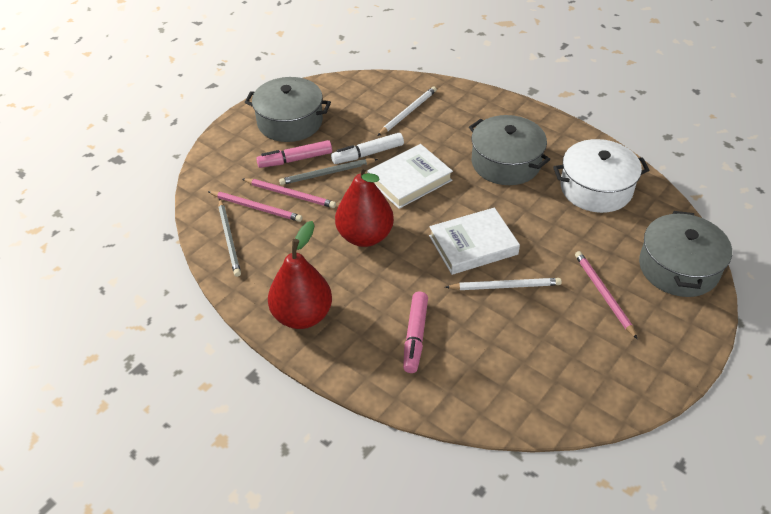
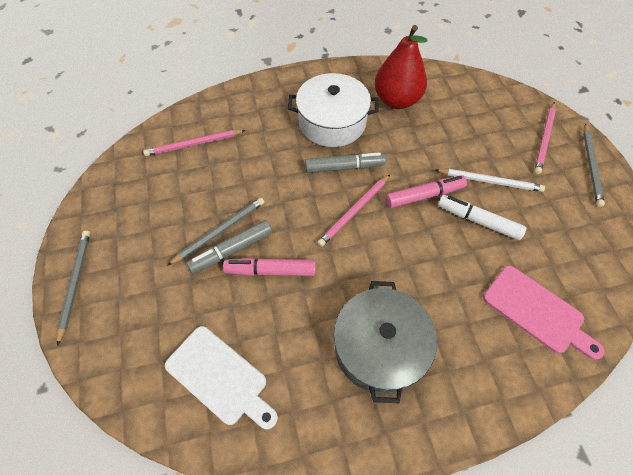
grey marker: none = 0 -> [187,220,272,274] [305,152,386,173] = 2
grey pencil: [218,199,241,277] [279,159,378,185] = 2 -> [57,230,90,346] [167,198,265,266] [583,124,605,207] = 3
grey pot: [245,77,331,142] [469,115,550,185] [639,211,732,297] = 3 -> [334,281,437,403] = 1
pink cutting board: none = 0 -> [483,265,605,360] = 1
red pear: [268,221,332,329] [335,164,394,247] = 2 -> [374,25,427,109] = 1
white book: [368,144,453,209] [429,207,520,275] = 2 -> none = 0
white cutting board: none = 0 -> [165,326,278,430] = 1
white pencil: [378,86,437,136] [445,278,562,290] = 2 -> [435,169,545,192] = 1

